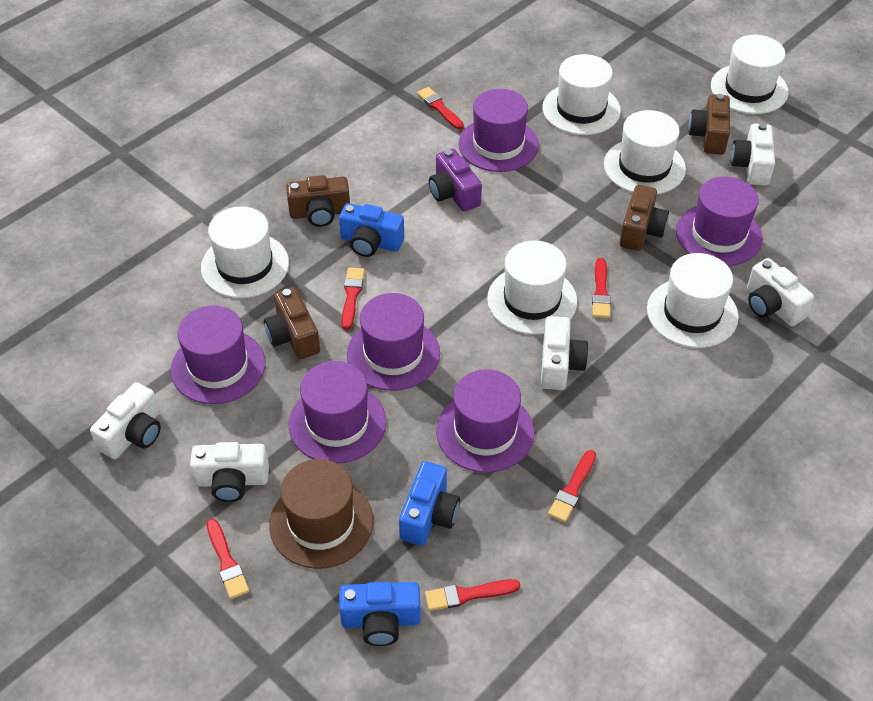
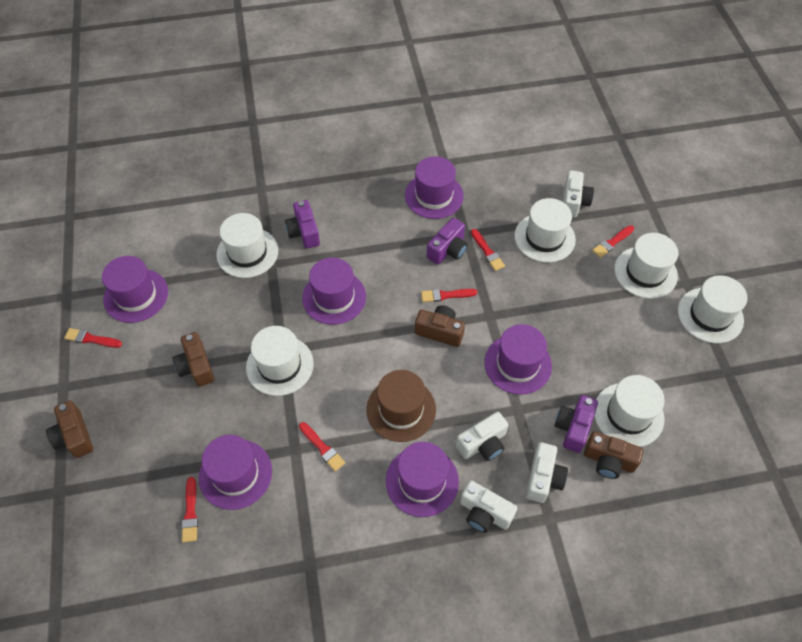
blue camera: [339,203,404,257] [339,582,421,646] [399,461,460,546] = 3 -> none = 0
purple camera: [429,148,482,212] = 1 -> [285,200,320,249] [427,218,468,265] [555,395,598,453] = 3
white camera: [90,382,161,459] [190,442,269,502] [541,316,589,390] [731,123,775,186] [747,258,814,326] = 5 -> [456,412,508,461] [460,480,517,533] [526,442,568,503] [563,170,594,218] = 4

